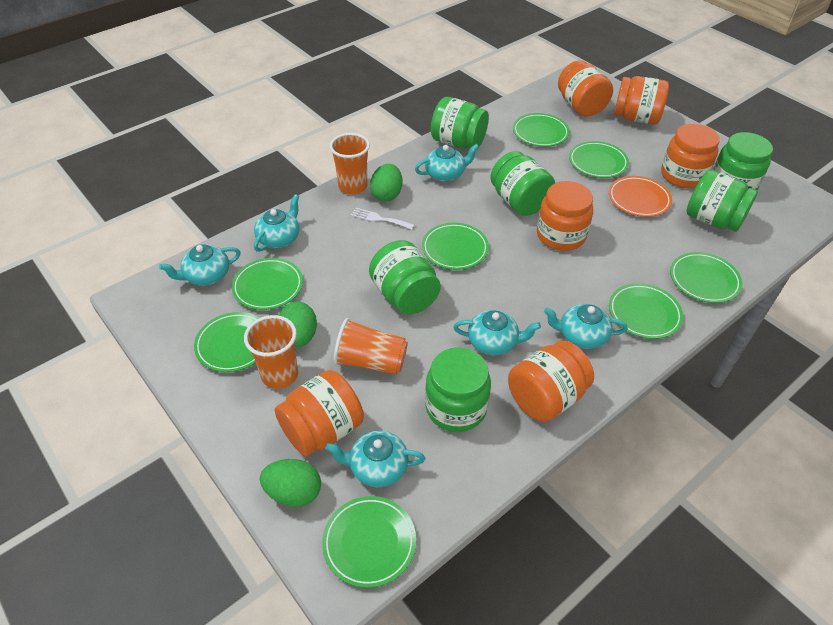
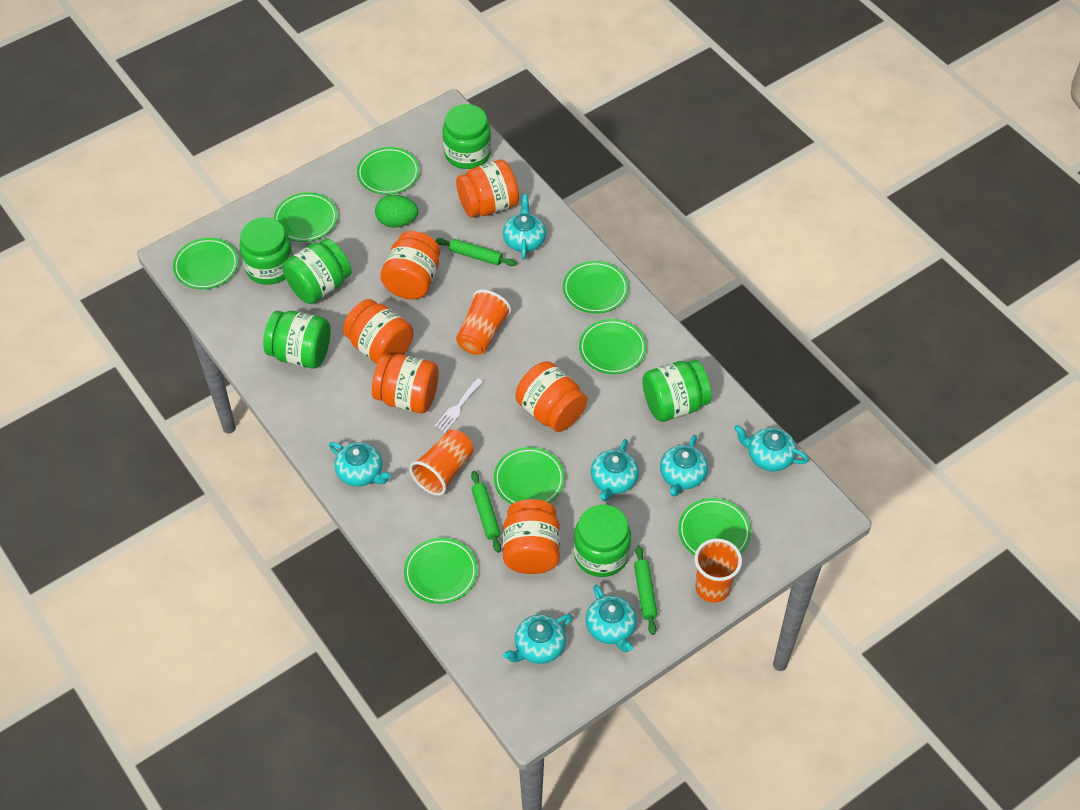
green egg: [260,459,321,507] [279,302,317,347] [370,164,402,201] = 3 -> [375,195,418,227] = 1
green rolling pin: none = 0 -> [436,238,516,266] [471,471,501,553] [634,545,658,635] = 3
orange plate: [609,176,672,217] = 1 -> none = 0
turquoise teapot: [159,245,241,286] [254,194,299,252] [325,431,425,487] [415,144,479,182] [453,310,541,355] [544,304,628,349] = 6 -> [329,442,391,487] [503,194,546,260] [503,614,573,664] [586,585,637,652] [591,439,639,501] [660,435,708,497] [734,425,809,472] = 7

